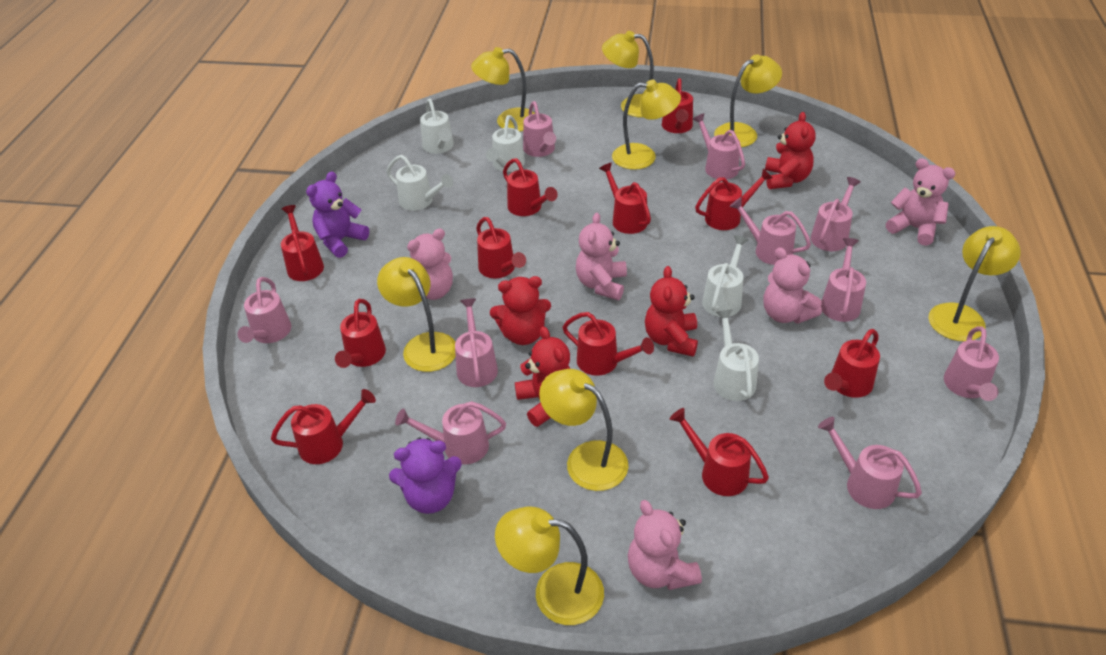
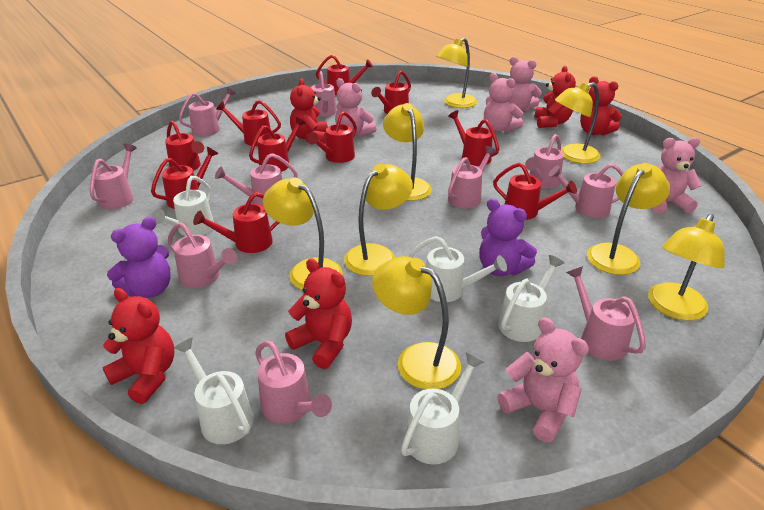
red teddy bear: [490,276,551,345] [515,326,571,427] [645,266,698,357] [765,112,816,189] = 4 -> [102,288,174,404] [285,258,352,369] [290,78,328,144] [535,66,576,128] [580,76,622,135] = 5
red watering can: [271,389,376,464] [281,205,324,281] [335,299,386,368] [476,217,526,278] [503,158,558,216] [563,312,654,376] [599,163,651,234] [662,78,693,133] [670,408,769,496] [695,169,772,230] [824,329,880,398] = 11 -> [151,147,219,209] [165,121,204,171] [193,192,279,253] [216,100,281,146] [249,117,306,172] [308,112,357,163] [316,55,373,95] [371,71,411,114] [448,110,499,166] [493,163,577,220] = 10

